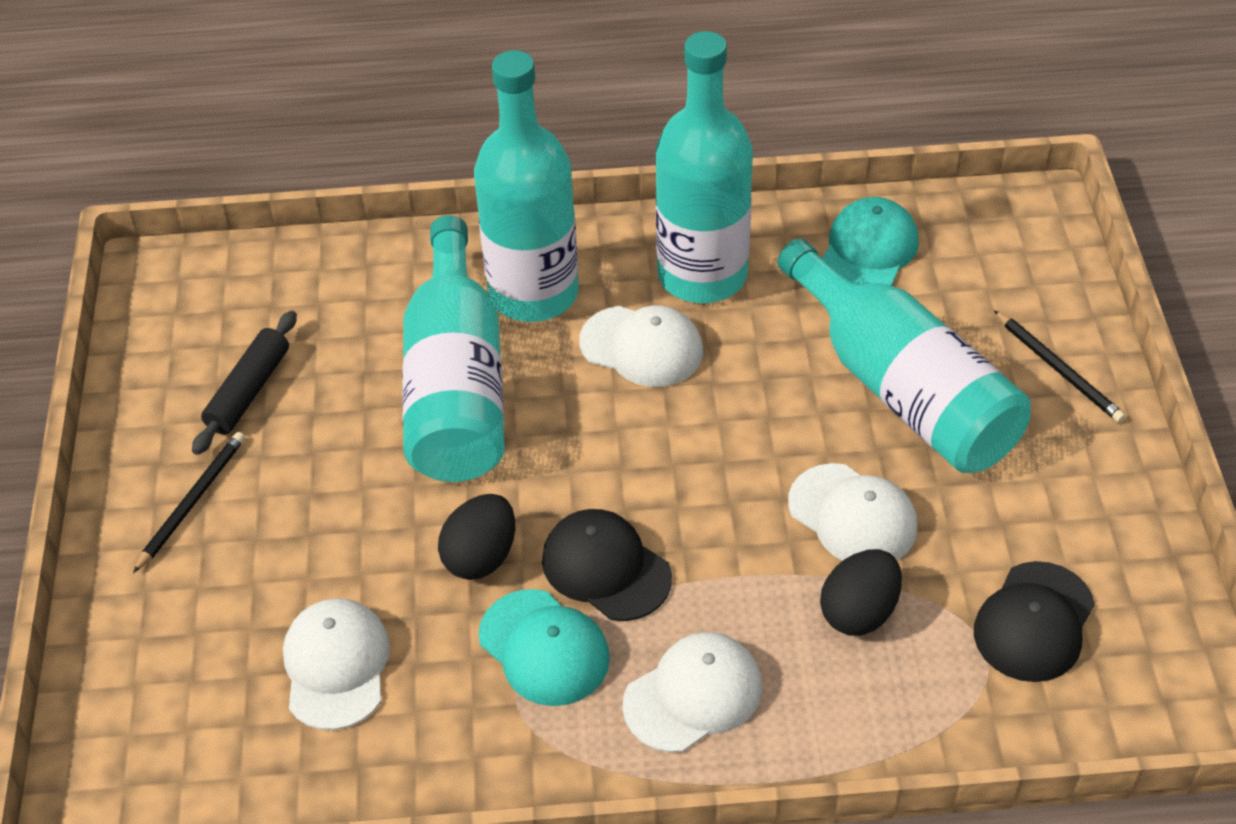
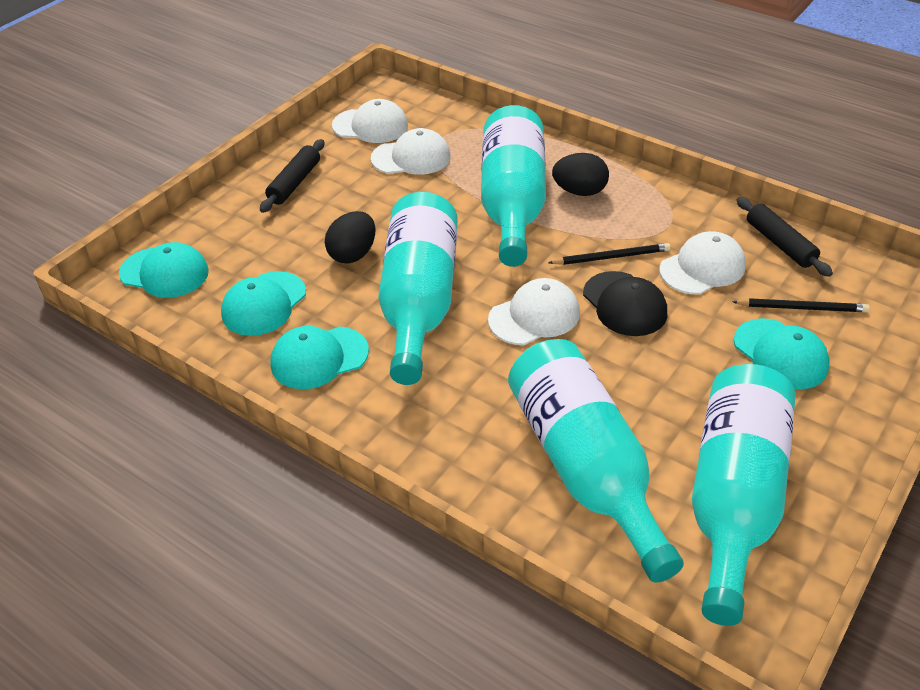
black cap: [542,509,672,621] [974,561,1095,682] = 2 -> [583,271,667,336] = 1
black rolling pin: [192,311,297,455] = 1 -> [260,139,324,213] [737,197,833,277] = 2
turquoise cap: [479,589,610,706] [822,197,919,286] = 2 -> [119,242,209,298] [221,271,306,336] [270,326,369,389] [734,318,830,390] = 4

